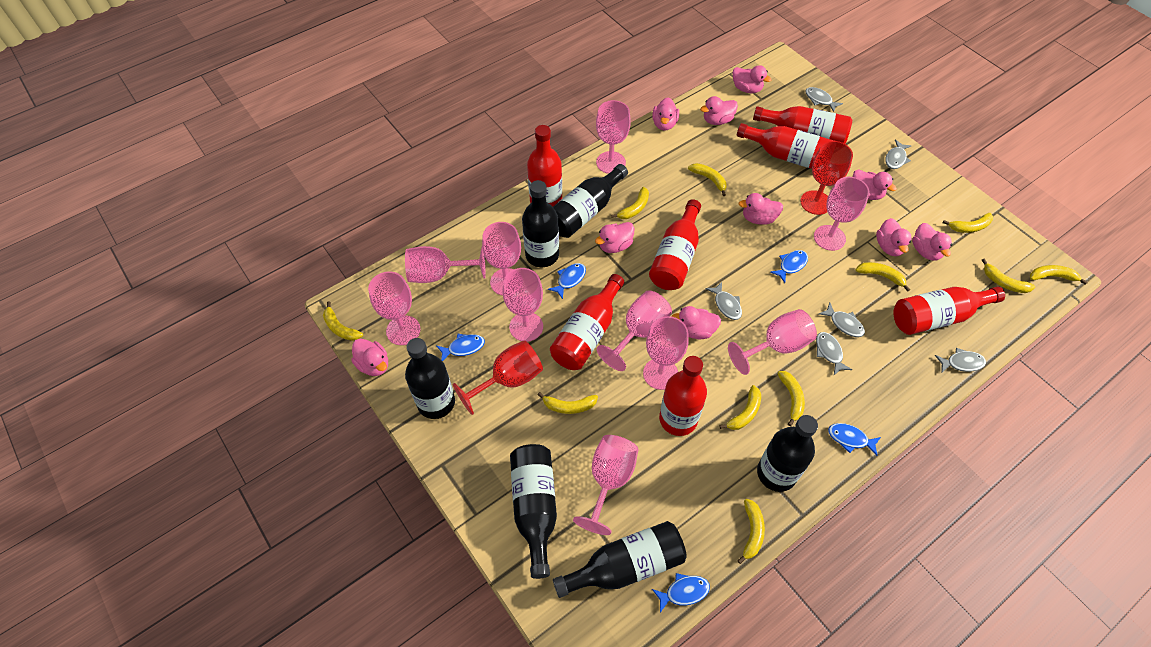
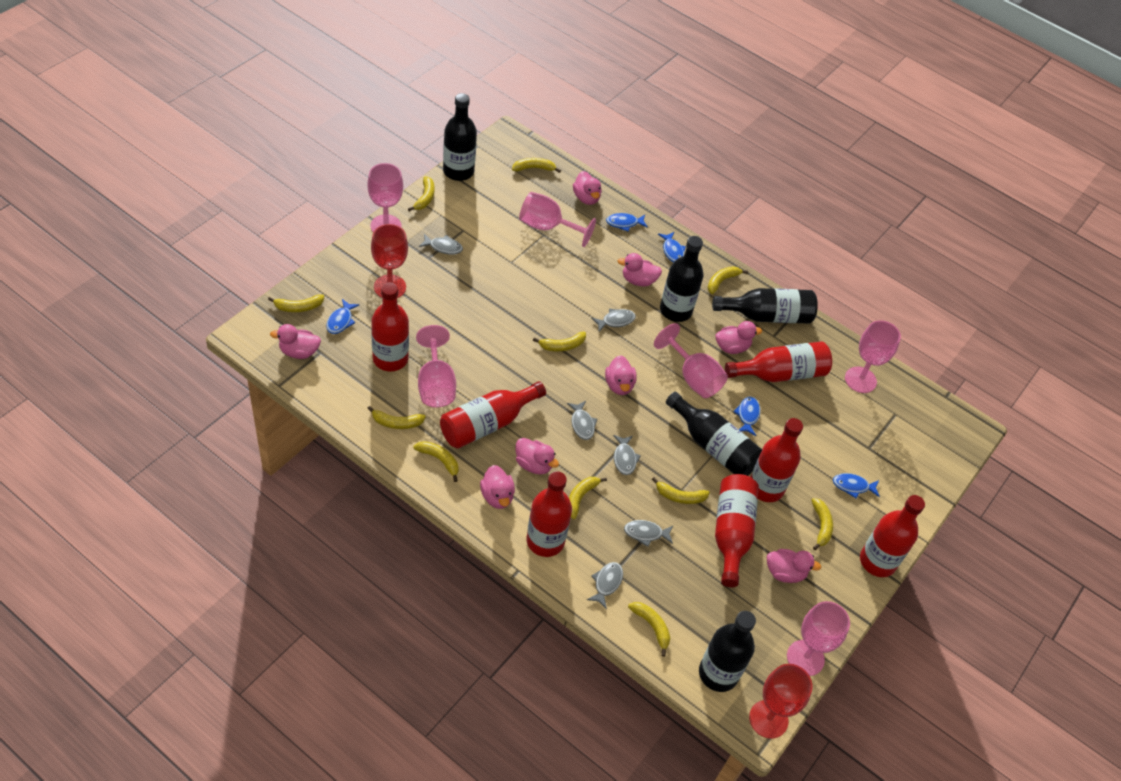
black bottle: [405,338,455,419] [510,444,557,579] [522,180,559,267] [553,164,628,238] [553,521,687,598] [757,415,818,492] = 6 -> [443,93,477,181] [660,236,704,322] [666,392,762,476] [699,611,756,692] [712,288,818,324] = 5
pink duck: [351,339,388,376] [595,222,635,253] [652,97,679,131] [672,306,721,339] [700,96,738,125] [732,65,772,93] [739,193,783,225] [853,169,897,200] [876,218,912,256] [912,223,952,261] = 10 -> [270,324,321,359] [480,465,515,509] [515,438,559,475] [573,171,602,205] [605,355,637,395] [618,253,662,287] [715,321,762,354] [767,549,821,583] = 8
pink goblet: [368,272,421,345] [405,246,486,283] [482,222,521,296] [502,268,543,342] [573,435,639,535] [596,100,631,174] [597,291,672,371] [643,316,689,390] [728,309,817,375] [814,177,869,251] = 10 -> [368,163,403,232] [416,325,456,407] [519,192,596,247] [654,323,728,398] [787,601,850,676] [845,320,901,393] = 6

